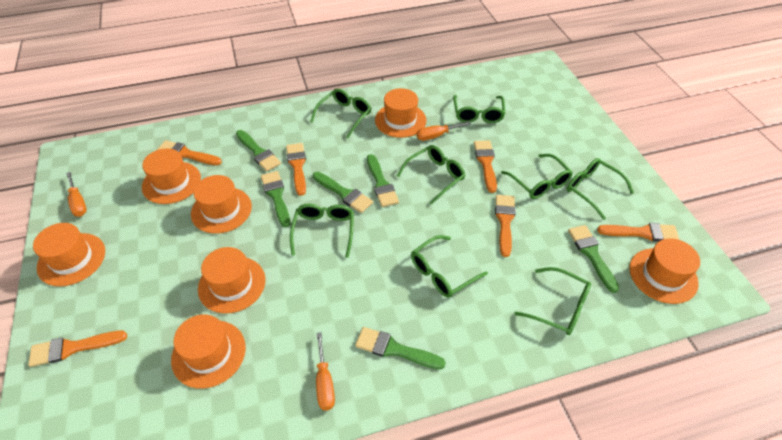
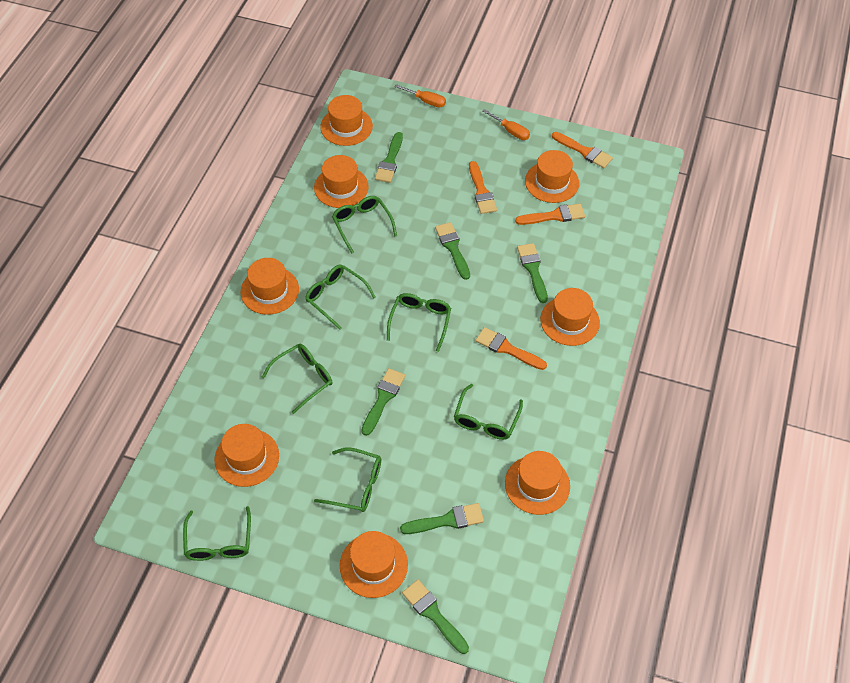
green glasses: [290,204,354,258] [310,89,371,139] [397,145,466,205] [411,235,488,298] [453,95,505,123] [501,154,573,199] [515,267,591,335] [567,158,634,220] = 8 -> [183,506,251,561] [262,344,332,414] [305,264,376,330] [314,448,381,512] [332,196,397,254] [387,293,451,352] [454,384,523,440] = 7
orange brush: [28,331,127,367] [157,140,222,165] [286,143,306,196] [474,140,497,193] [495,195,516,257] [597,223,679,242] = 6 -> [469,161,497,214] [475,327,547,370] [515,204,585,225] [552,132,613,168] = 4
orange hat: [33,223,105,287] [142,148,201,204] [171,315,246,388] [191,175,252,234] [198,247,266,314] [375,88,427,138] [629,238,700,304] = 7 -> [214,424,279,487] [241,258,299,315] [314,155,369,208] [320,95,373,146] [340,531,408,598] [505,451,570,515] [525,150,579,203] [540,288,600,346] = 8
orange screwdriver: [66,172,87,217] [316,332,335,410] [416,121,471,141] = 3 -> [394,84,446,108] [483,109,530,140] = 2

